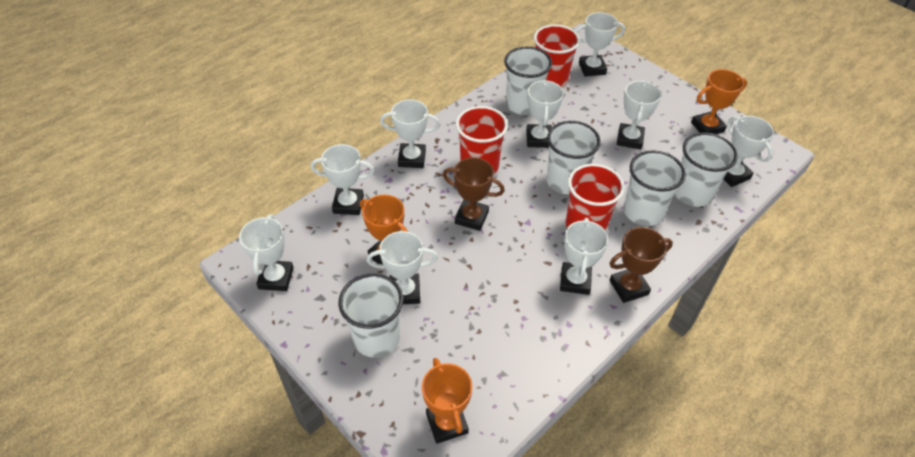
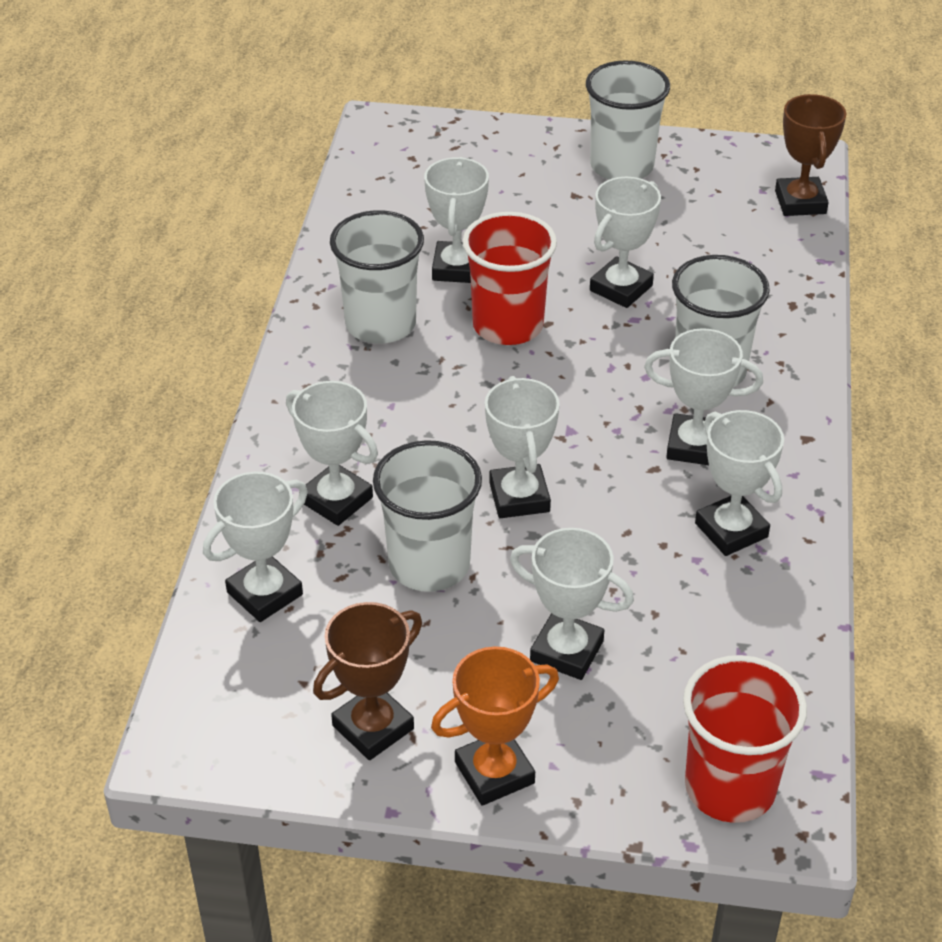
orange trophy: [360,195,408,264] [422,358,472,444] [691,69,747,134] = 3 -> [431,646,559,806] = 1
red cup: [456,106,508,174] [534,24,580,89] [566,164,625,231] = 3 -> [463,212,557,345] [683,655,807,823] = 2
white cup: [338,273,403,358] [504,47,552,115] [546,121,601,194] [623,150,686,226] [675,133,738,207] = 5 -> [330,210,424,344] [373,440,482,592] [586,60,670,179] [672,255,770,387] = 4
white trophy: [239,214,294,291] [311,144,374,215] [366,231,438,304] [380,99,440,168] [526,80,564,148] [560,218,608,295] [575,12,625,76] [617,80,661,149] [723,116,774,187] = 9 -> [203,472,308,622] [286,381,378,526] [424,157,489,283] [485,376,560,518] [510,528,634,680] [590,177,661,308] [644,328,763,465] [695,410,784,556] = 8

